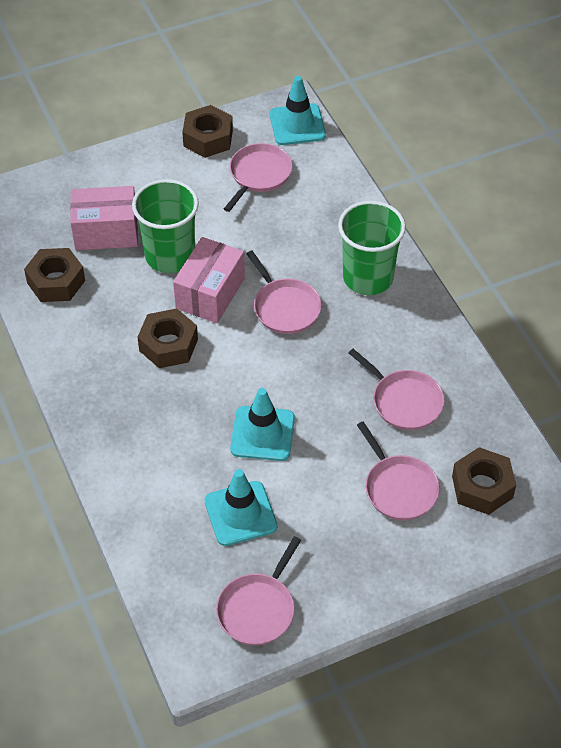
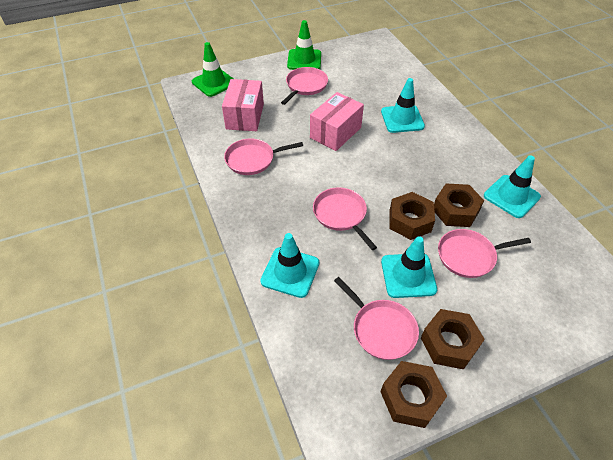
green cup: [132,179,199,273] [338,201,406,295] = 2 -> none = 0
green traffic cone: none = 0 -> [192,42,234,97] [287,20,321,70] = 2
turquoise traffic cone: [204,469,277,546] [230,388,295,461] [270,76,326,145] = 3 -> [260,233,319,298] [381,78,425,133] [381,236,437,298] [484,155,541,218] = 4

